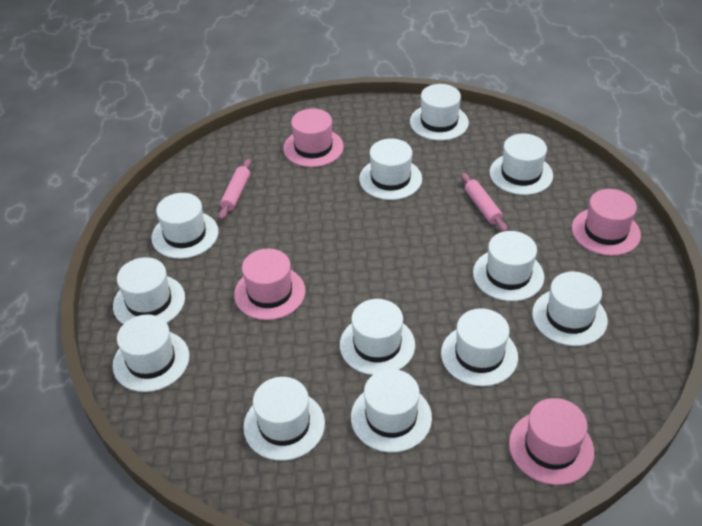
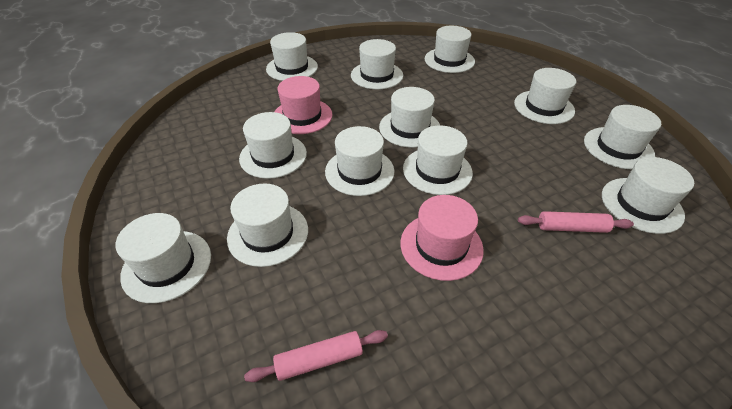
pink hat: [234,249,305,320] [283,108,344,167] [509,398,594,485] [572,189,641,256] = 4 -> [274,76,333,134] [400,195,484,281] = 2

